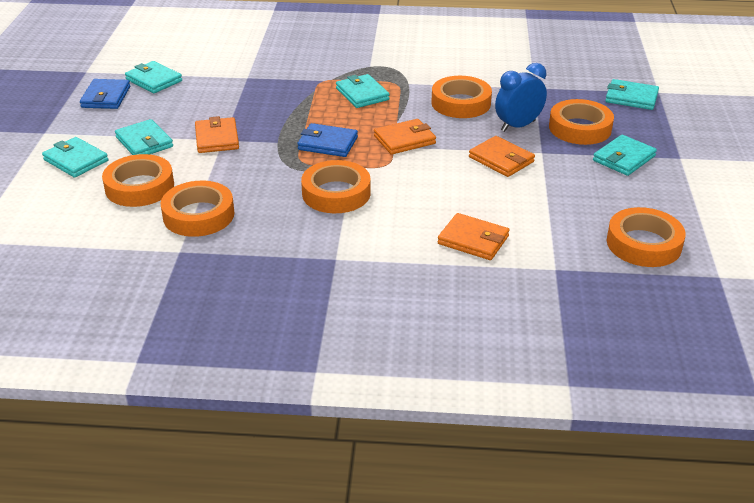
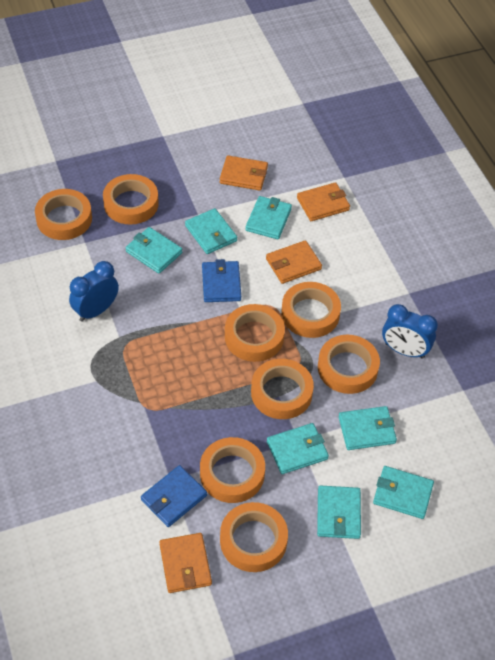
blue clock: [495,63,547,132] = 1 -> [69,261,119,322] [382,304,438,359] = 2
orange tape: [102,154,174,207] [161,181,234,237] [301,160,371,213] [431,76,492,118] [549,99,614,145] [607,207,686,267] = 6 -> [35,189,92,240] [103,174,159,225] [200,437,265,503] [220,502,288,572] [225,304,285,362] [251,359,314,419] [281,282,341,338] [318,335,380,394] = 8
turquoise wallet: [42,137,108,178] [115,119,173,155] [125,61,182,93] [336,74,390,108] [593,135,657,176] [605,79,659,110] = 6 -> [126,227,182,273] [185,208,237,254] [245,196,292,239] [267,423,329,474] [317,485,361,539] [339,406,397,450] [373,466,434,519] = 7

